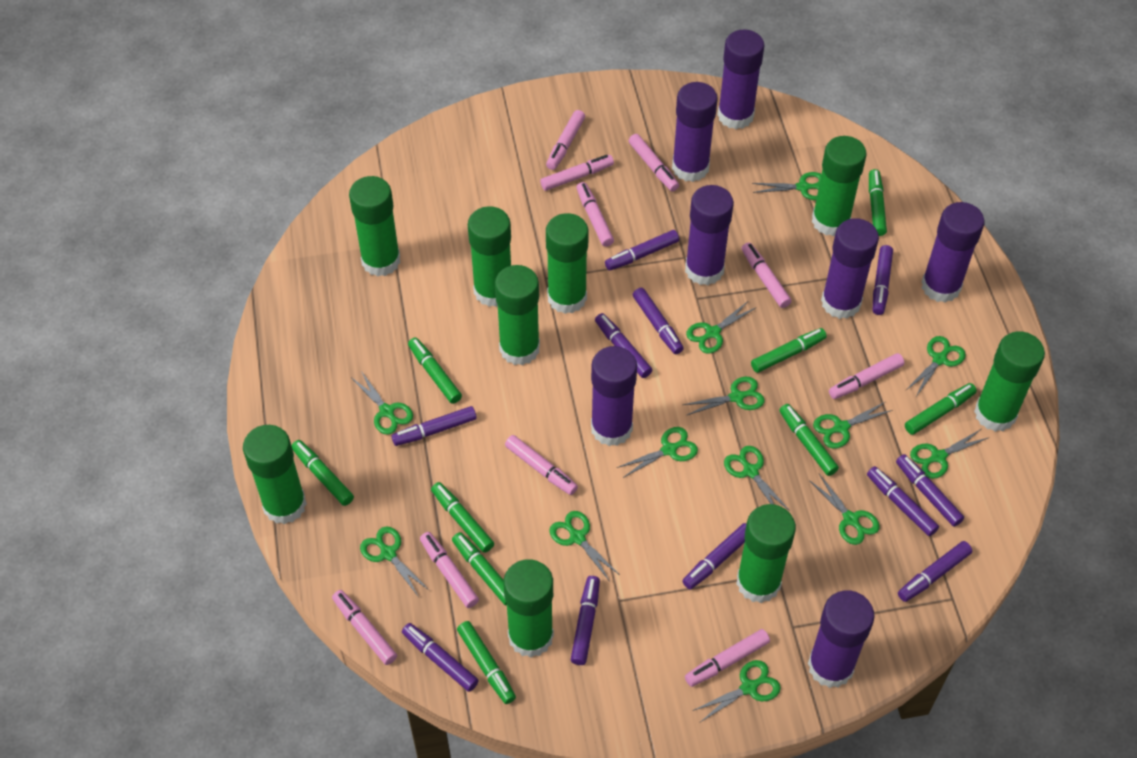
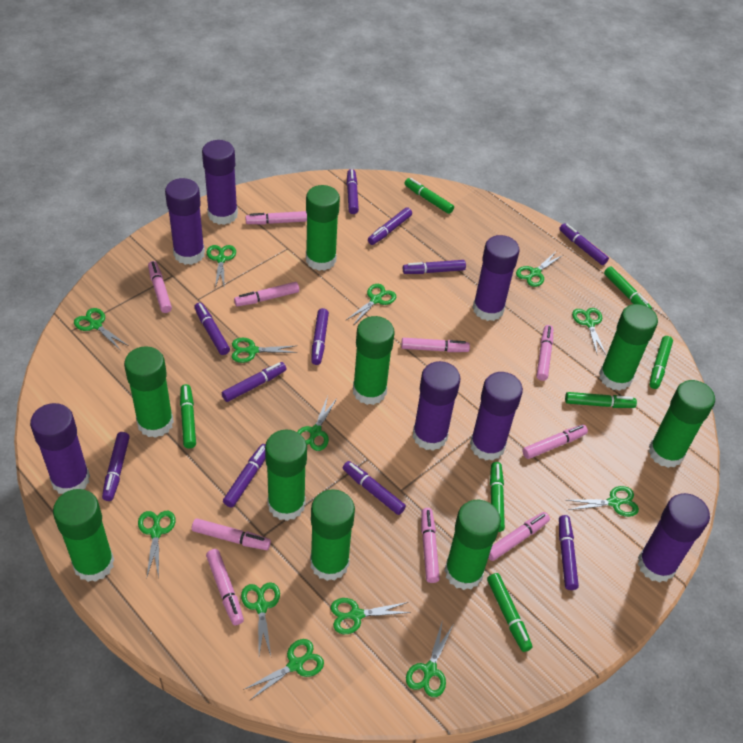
green marker: [292,440,354,506] [408,338,462,404] [431,482,494,553] [452,532,507,606] [457,621,516,704] [751,328,827,373] [779,404,839,476] [869,169,887,236] [905,383,977,435] = 9 -> [180,384,196,448] [404,178,454,214] [487,573,532,652] [490,462,505,532] [565,392,637,408] [604,267,652,309] [650,336,673,389] = 7

